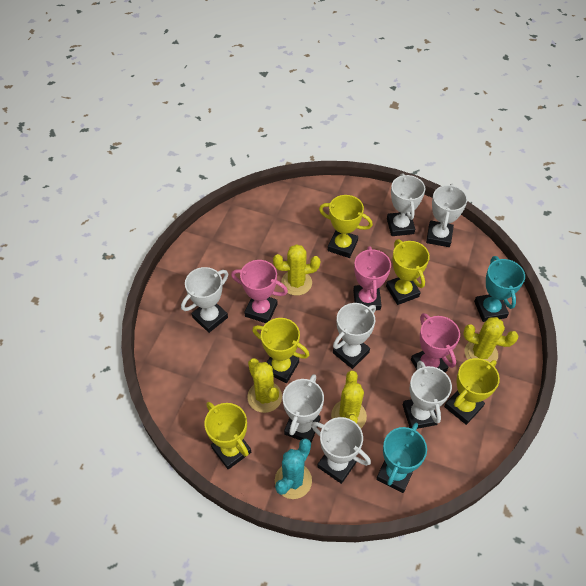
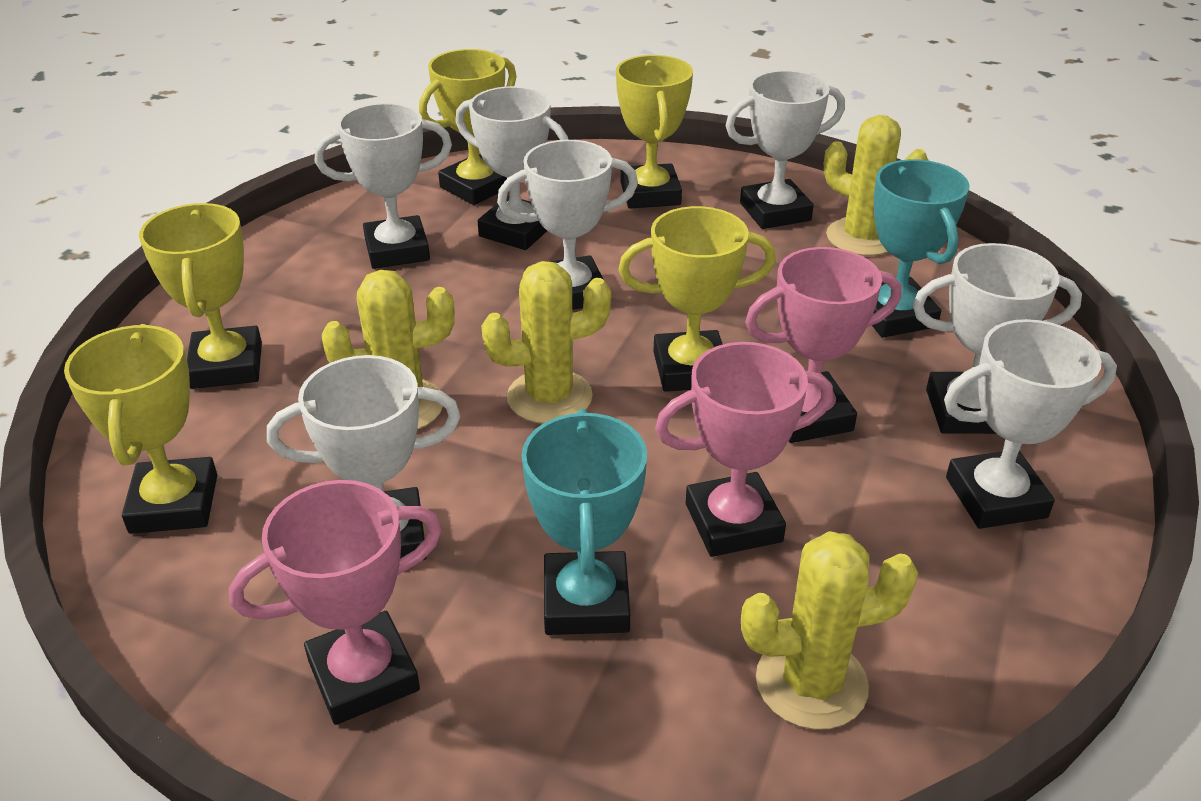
turquoise cactus: [275,438,312,499] = 1 -> none = 0

